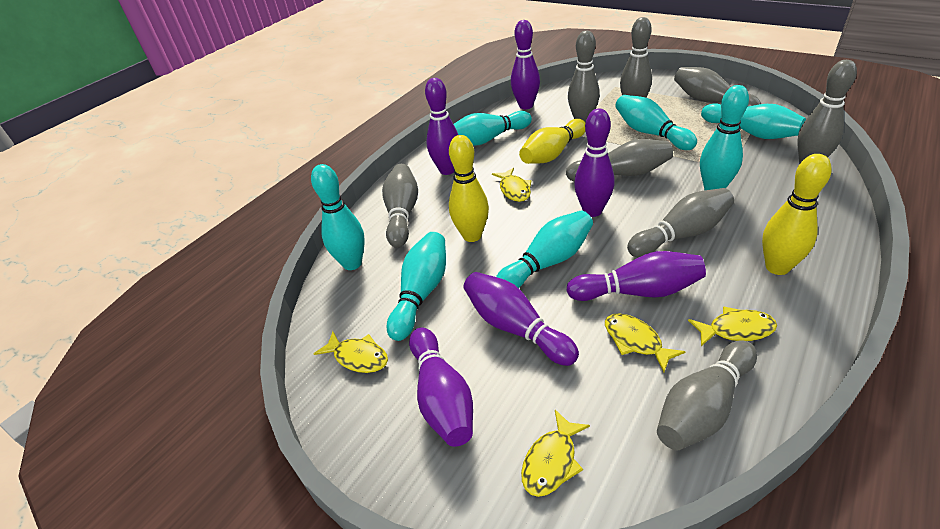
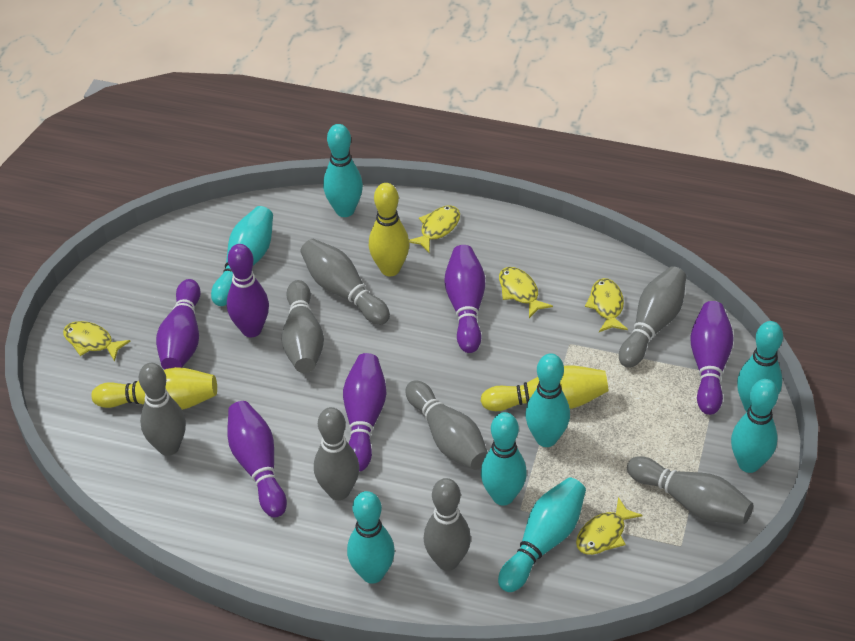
turquoise bowling pin: [311,164,365,270] [387,232,446,341] [454,111,532,146] [496,210,593,288] [615,95,697,150] [700,85,749,190] [701,103,806,139] = 7 -> [211,206,273,306] [323,124,363,217] [347,491,395,583] [481,412,527,506] [498,477,586,592] [525,353,570,447] [731,379,778,473] [737,321,783,412] = 8

